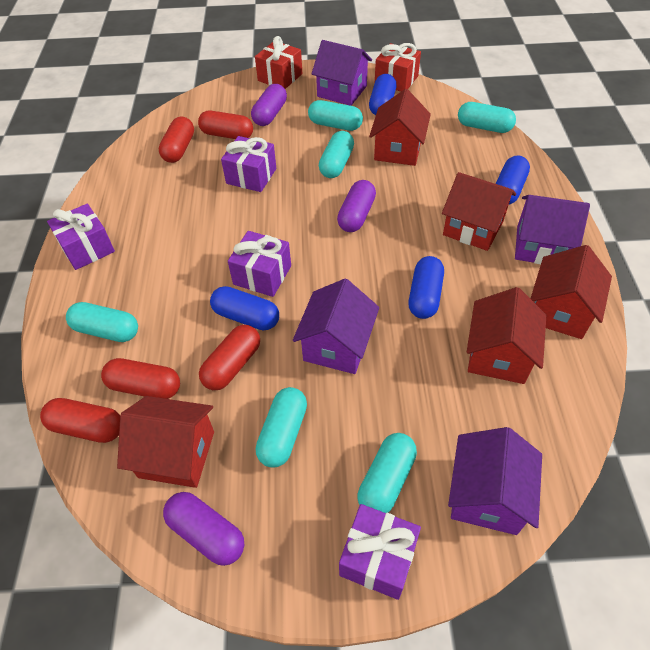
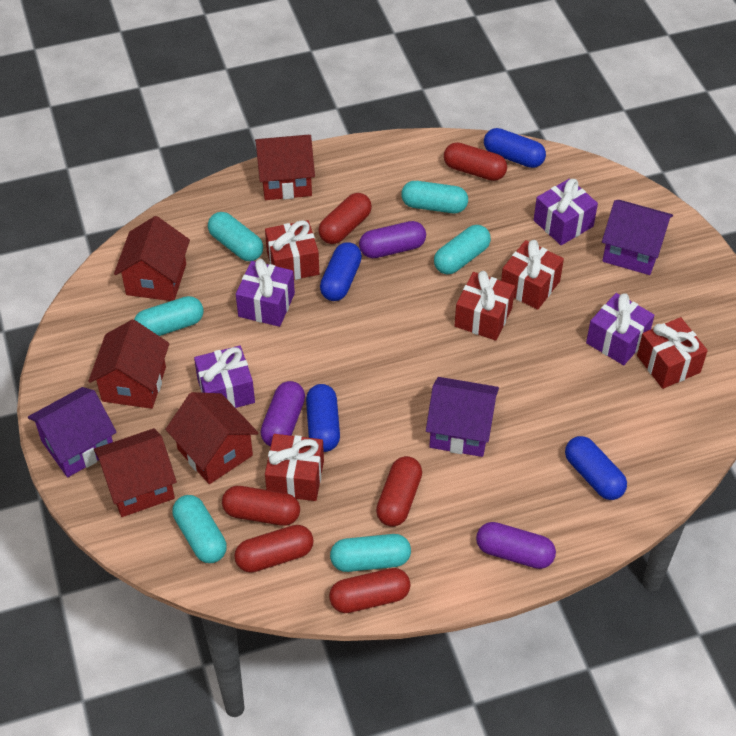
purple house: [293,279,379,374] [311,40,372,106] [448,427,542,535] [515,195,590,264] = 4 -> [28,387,117,477] [426,377,499,457] [602,200,673,275] = 3
red capsule: [40,398,120,443] [101,358,180,399] [159,116,194,163] [198,110,253,139] [199,325,260,390] = 5 -> [222,486,300,526] [234,525,314,573] [318,193,372,244] [329,568,411,613] [376,456,422,527] [444,142,507,181] = 6
red gift: [255,36,302,89] [375,43,421,91] = 2 -> [265,220,319,280] [265,434,324,501] [455,271,515,341] [501,240,564,310] [637,317,708,389] = 5

